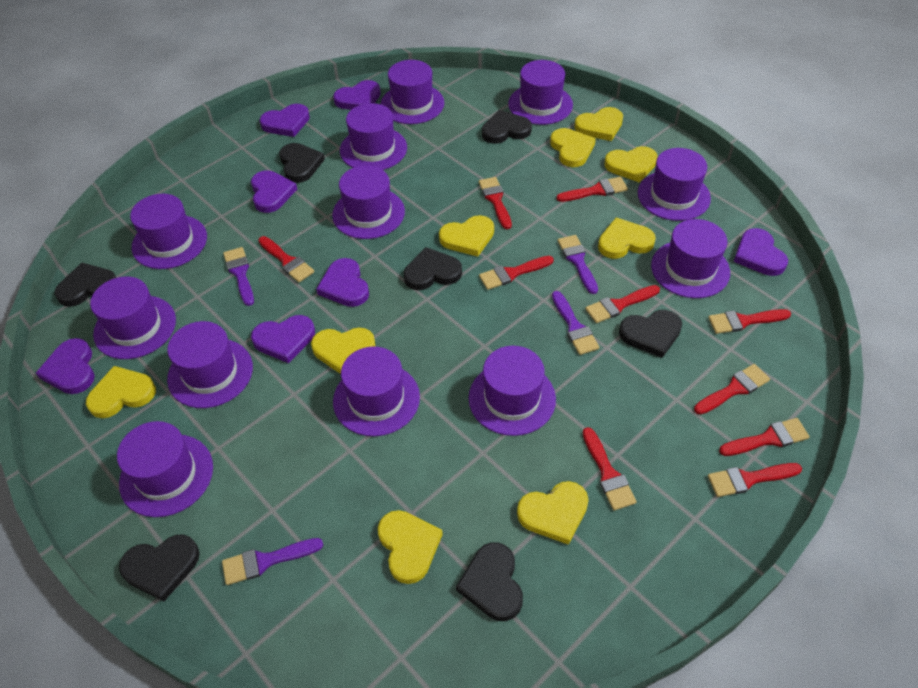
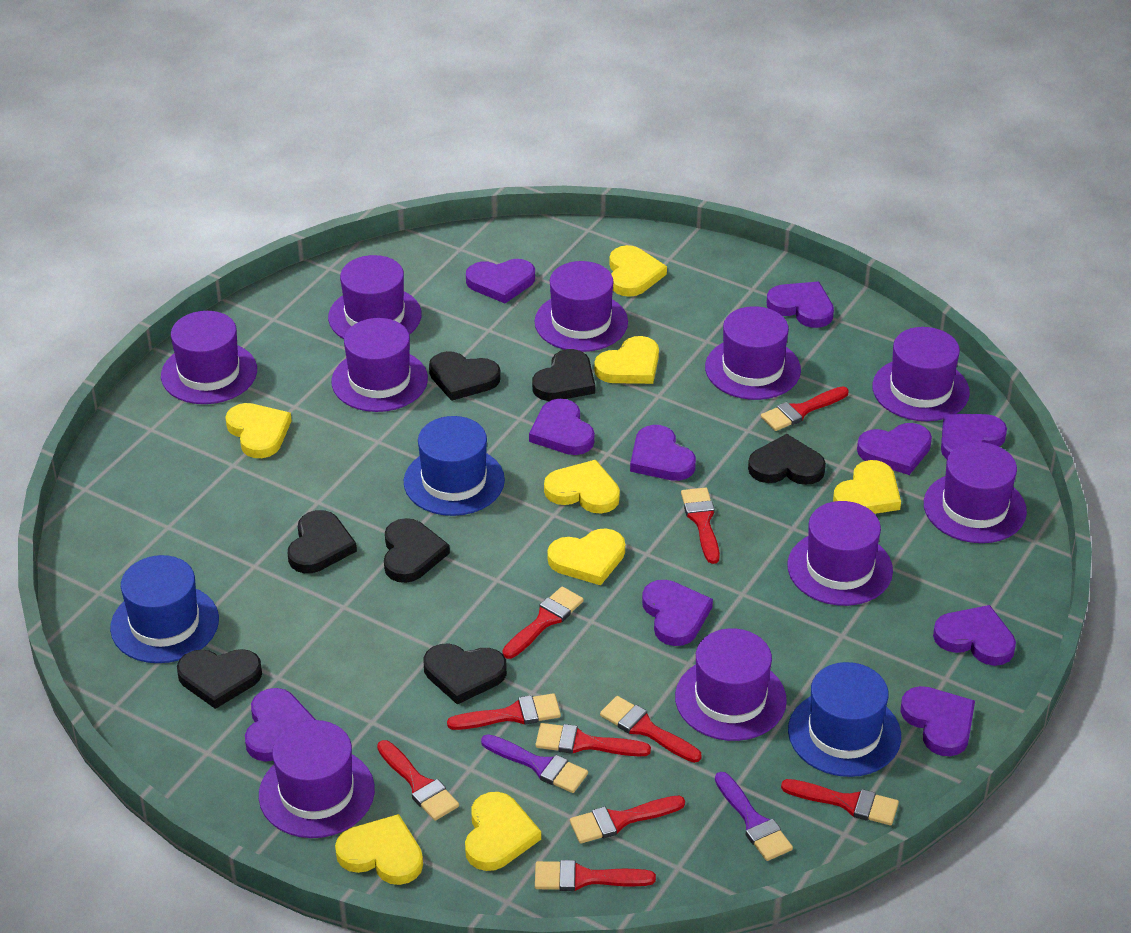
blue hat: none = 0 -> [110,555,219,663] [404,416,505,516] [788,662,901,777] = 3
purple brush: [222,538,323,585] [223,247,254,306] [552,291,599,355] [558,235,598,294] = 4 -> [481,734,588,793] [715,772,793,861] = 2
purple hat: [90,277,176,359] [117,421,213,517] [130,194,207,269] [167,321,253,408] [332,165,405,239] [333,347,420,436] [340,103,407,170] [380,60,444,124] [469,346,556,436] [508,60,573,125] [638,148,711,221] [651,219,730,298] = 12 -> [161,311,257,404] [259,720,375,838] [328,255,421,339] [332,318,428,412] [535,261,628,352] [675,628,787,741] [705,306,801,400] [787,501,893,606] [872,327,970,421] [924,442,1027,543] = 10
purple heart: [36,338,95,394] [251,170,297,213] [251,315,315,363] [260,104,310,137] [316,258,369,307] [333,80,381,110] [733,228,788,276] = 7 -> [245,688,316,762] [466,259,535,303] [529,399,595,455] [630,425,696,481] [642,580,713,646] [767,282,834,328] [857,423,932,475] [901,686,975,756] [933,605,1016,666] [941,414,1007,459] = 10
yellow heart: [86,366,156,418] [311,328,376,374] [378,510,443,584] [439,215,494,257] [517,481,589,545] [550,128,596,167] [574,107,623,141] [598,218,656,259] [604,146,658,183] = 9 -> [225,403,292,458] [335,814,423,885] [465,792,541,871] [544,460,620,514] [547,528,625,585] [594,336,659,384] [609,245,667,297] [833,460,901,514] = 8

